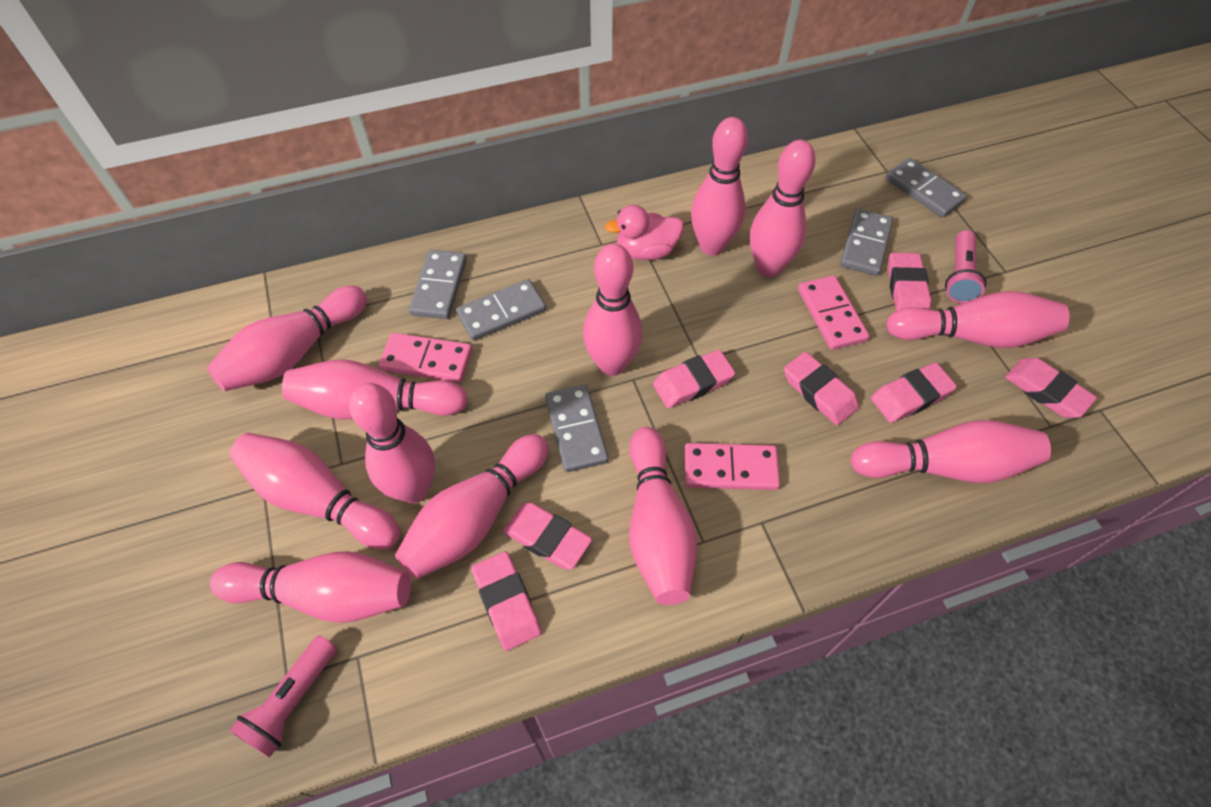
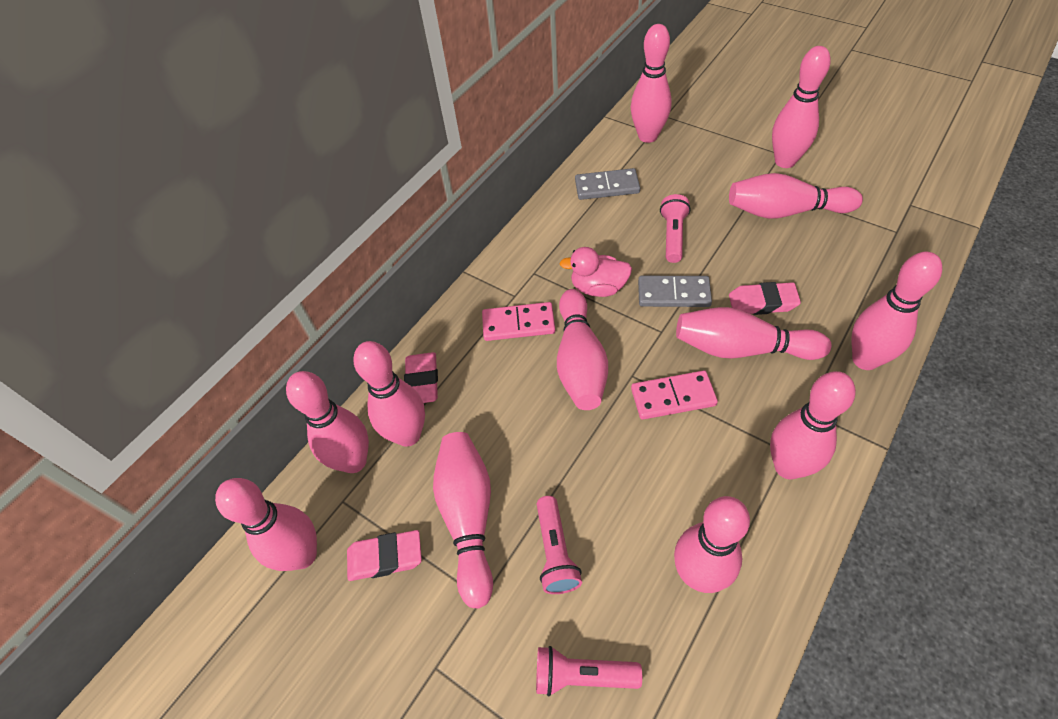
grey domino: [409,250,467,319] [456,279,546,341] [545,385,609,472] [840,209,893,276] [885,158,967,217] = 5 -> [575,168,640,200] [638,276,712,307] = 2
pink domino: [379,333,472,382] [684,443,780,490] [798,275,869,350] = 3 -> [482,302,555,341] [631,370,718,420] = 2
pink eraser: [471,551,542,651] [503,503,592,570] [653,350,735,408] [784,352,859,425] [871,363,957,423] [888,252,931,311] [1005,358,1097,418] = 7 -> [347,530,422,581] [404,352,438,403] [729,282,801,315] = 3
pink flashlight: [229,635,337,758] [945,230,986,304] = 2 -> [536,646,642,696] [537,496,582,594] [660,194,691,263] = 3

